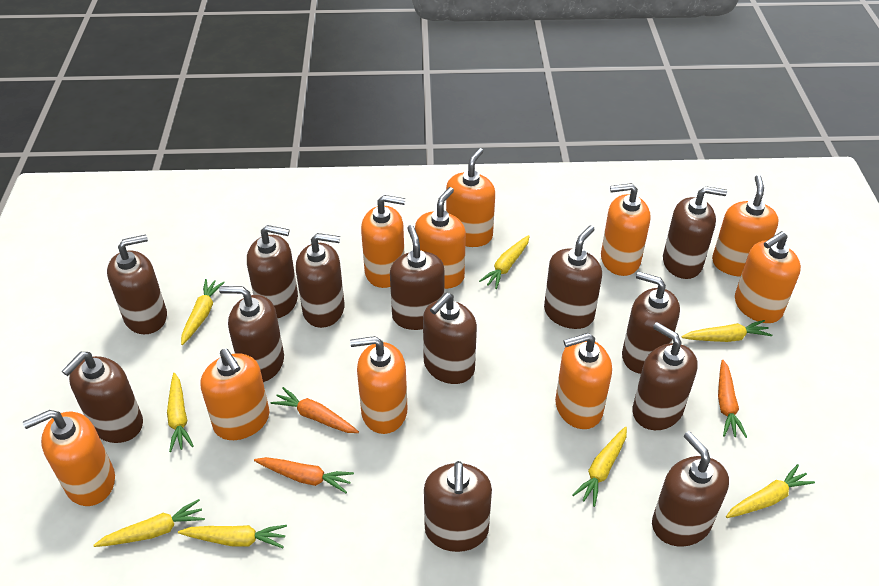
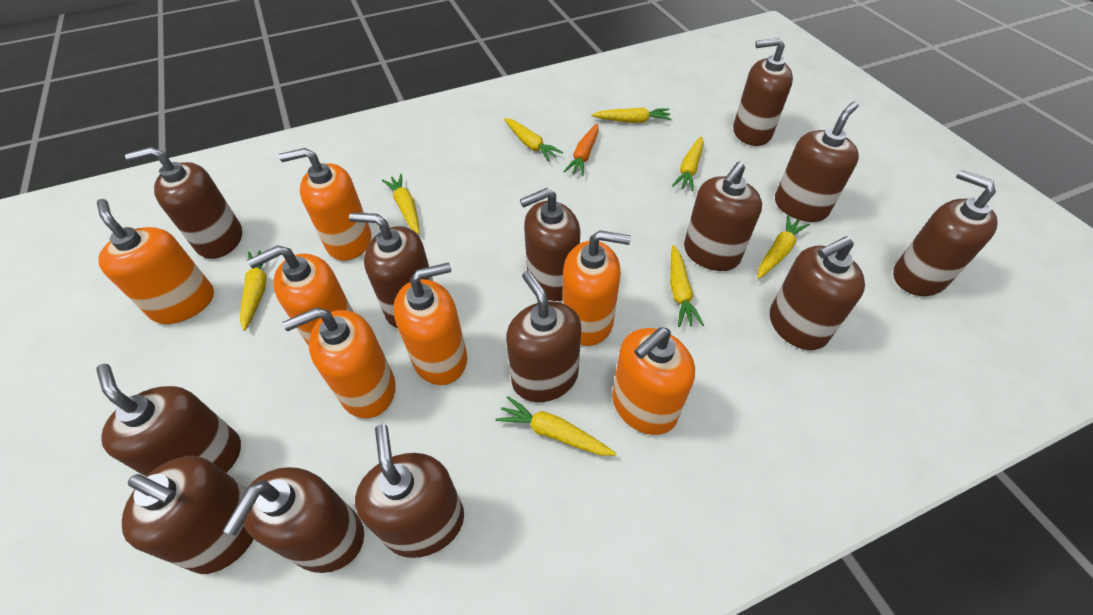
orange carrot: [254,457,354,493] [271,387,359,433] [718,360,747,438] = 3 -> [563,123,599,176] = 1
orange soap dispenser: [23,410,115,506] [200,349,269,440] [350,336,408,434] [361,195,406,288] [415,187,466,289] [446,148,495,247] [555,333,612,429] [601,183,651,276] [712,175,779,277] [735,231,801,323] = 10 -> [97,199,214,324] [247,245,353,346] [279,148,371,261] [282,308,396,418] [393,263,467,385] [562,230,631,346] [612,327,695,435] = 7

